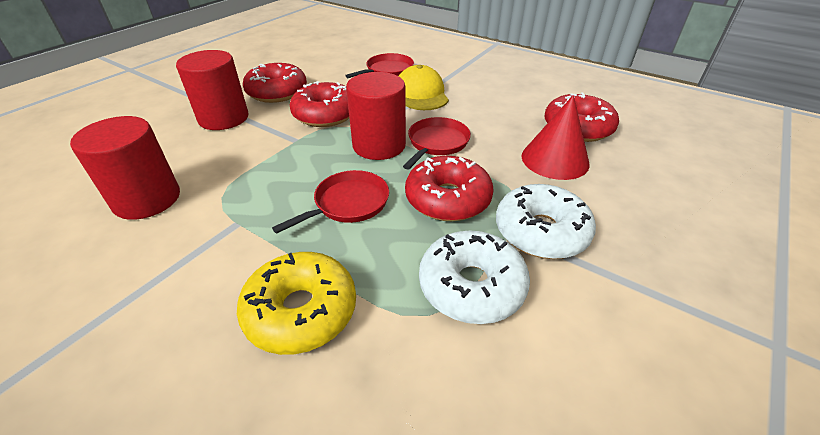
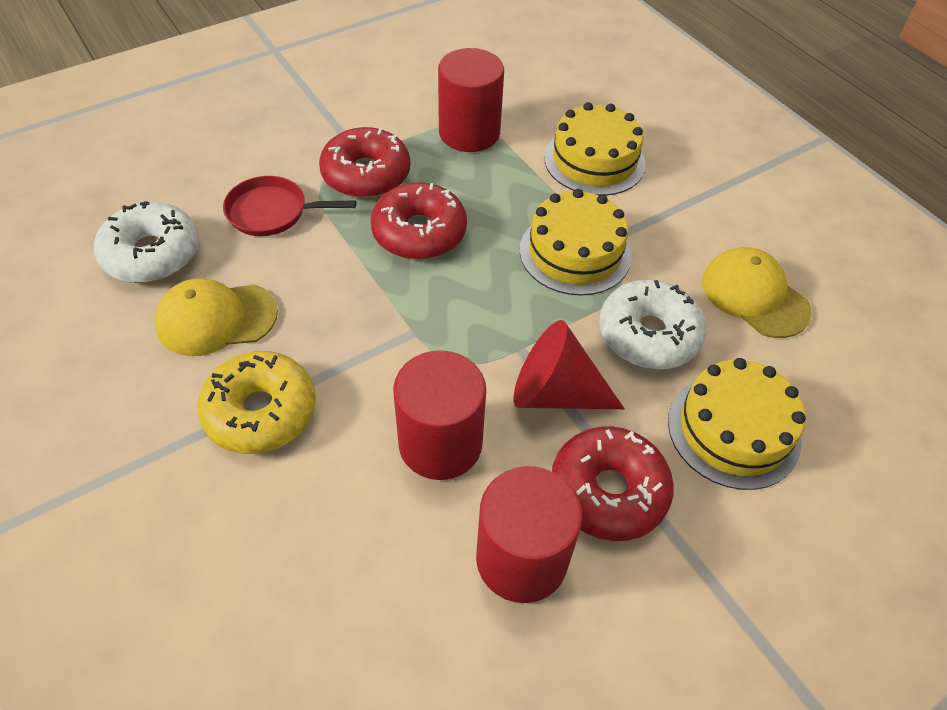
red donut: [243,63,307,103] [290,81,349,127] [405,156,494,221] [545,93,619,142] = 4 -> [319,127,410,198] [371,182,467,260] [552,426,674,541] = 3
red pan: [272,170,389,234] [345,53,414,78] [403,117,471,169] = 3 -> [223,176,356,236] = 1
yellow cake: none = 0 -> [520,189,631,296] [544,102,646,196] [668,358,806,490] = 3
yellow cap: [399,65,449,110] = 1 -> [154,279,278,356] [702,247,812,338] = 2

